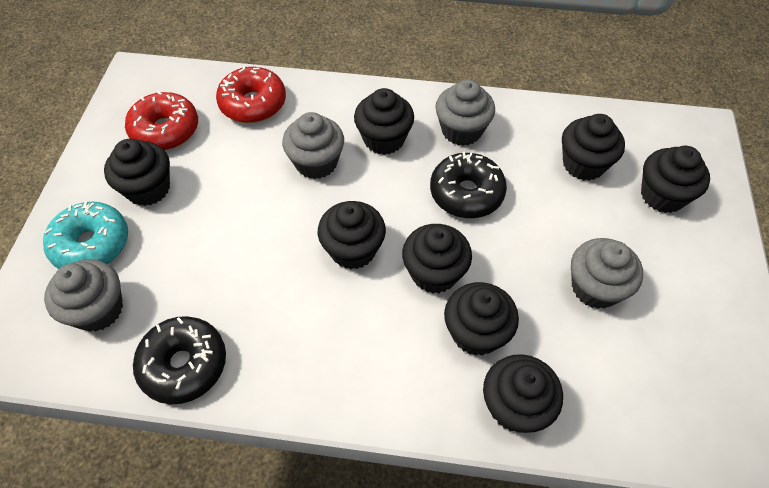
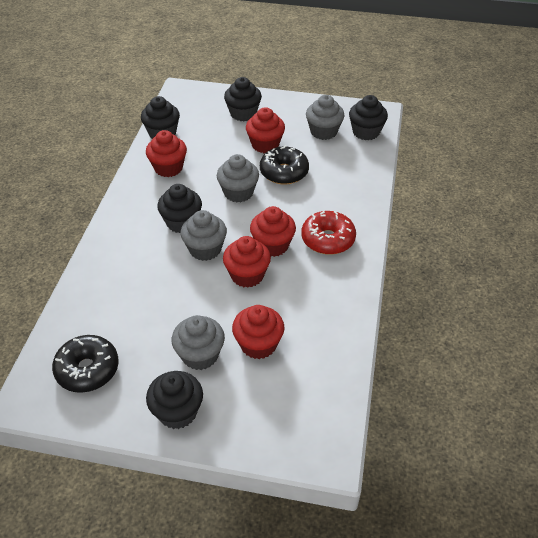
black cupcake: [104,139,170,206] [318,201,386,269] [354,88,414,155] [402,224,472,293] [444,282,519,356] [483,354,563,433] [562,114,625,181] [641,146,710,213] = 8 -> [141,96,180,139] [146,371,203,429] [157,184,202,233] [224,77,262,121] [349,95,388,140] = 5
red cupcake: none = 0 -> [146,130,187,177] [223,236,271,288] [232,305,285,359] [246,107,285,153] [250,206,296,257] = 5
red donut: [125,91,198,151] [216,65,286,123] = 2 -> [301,211,356,255] = 1
turquoise donut: [43,201,128,269] = 1 -> none = 0

